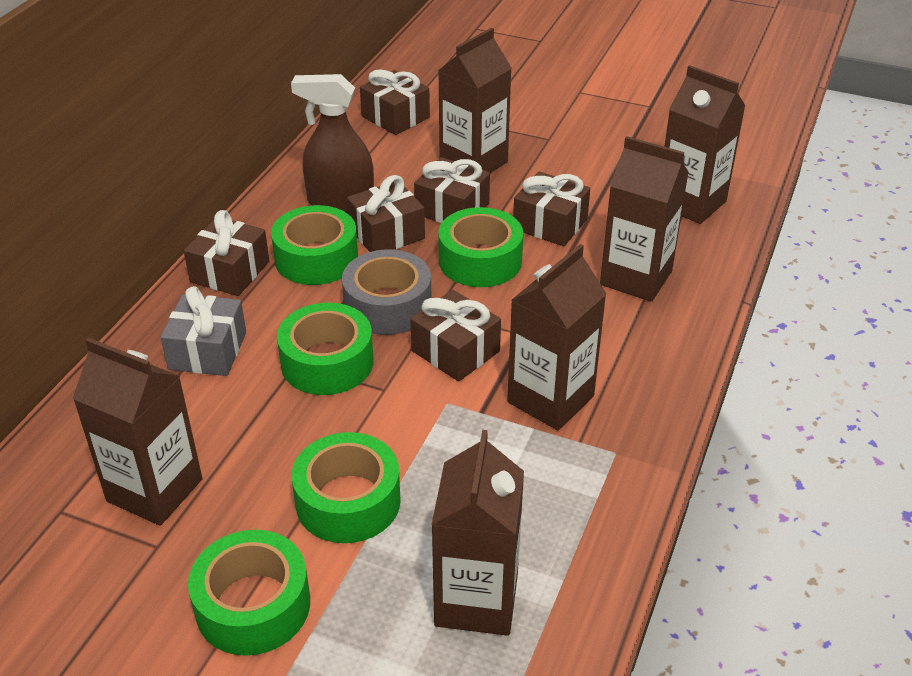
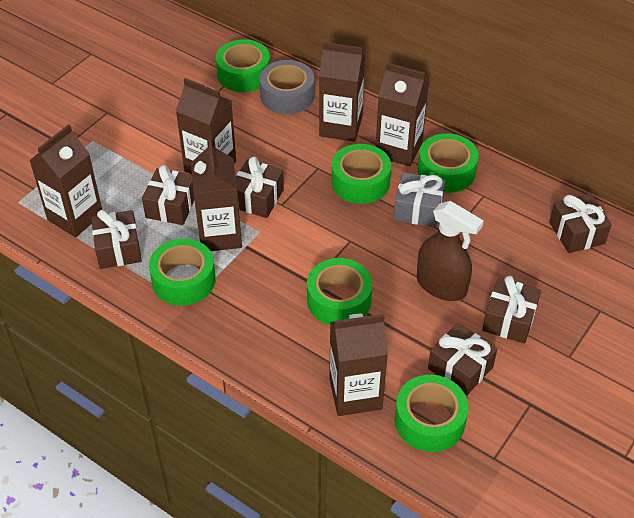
green tape: [188,530,310,656] [271,205,358,285] [277,303,373,395] [292,432,401,543] [438,207,523,287] = 5 -> [149,239,216,305] [216,39,270,92] [307,258,372,325] [332,144,391,204] [395,375,468,452] [418,133,479,193] = 6

